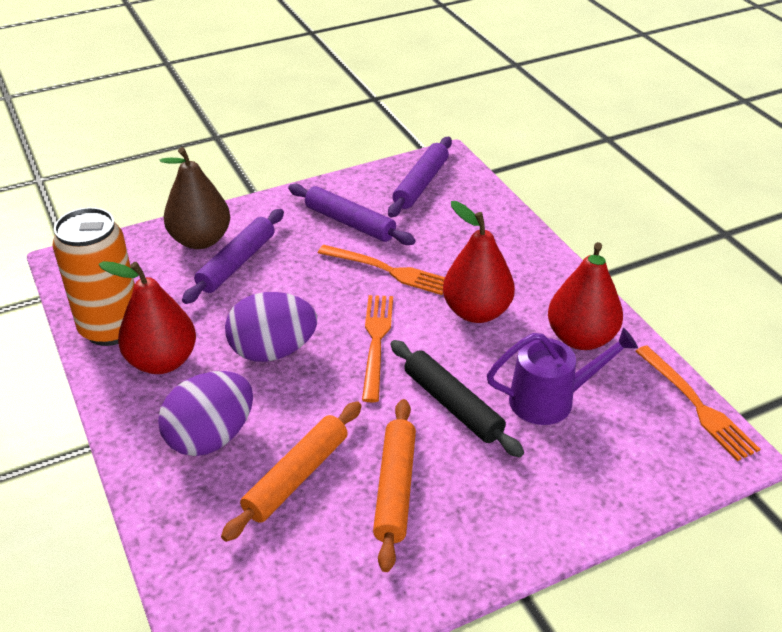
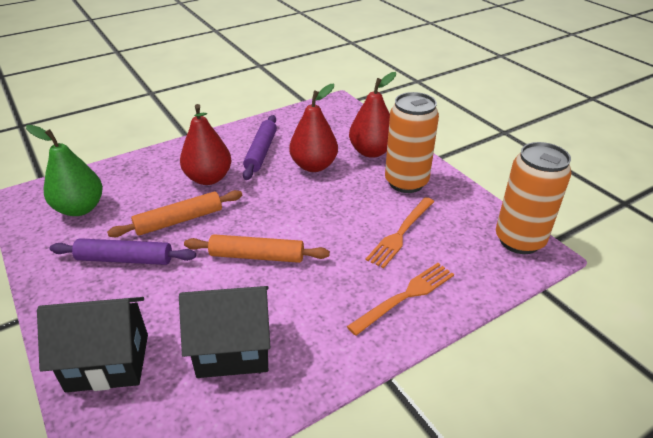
black house: none = 0 -> [37,297,148,392] [179,286,270,378] = 2
black rolling pin: [390,340,524,457] = 1 -> none = 0
brown pear: [159,147,230,249] = 1 -> none = 0
green pear: none = 0 -> [26,125,103,216] = 1
orange can: [52,207,135,346] = 1 -> [385,92,439,193] [496,142,571,254] = 2
orange fork: [318,245,445,295] [362,295,393,402] [635,346,760,461] = 3 -> [347,263,454,336] [366,197,434,268] = 2
purple egg: [158,371,253,456] [225,292,317,362] = 2 -> none = 0
purple rolling pin: [182,209,284,304] [288,184,416,245] [388,137,452,217] = 3 -> [50,238,196,265] [243,115,277,180] = 2
purple watering can: [487,328,638,425] = 1 -> none = 0

